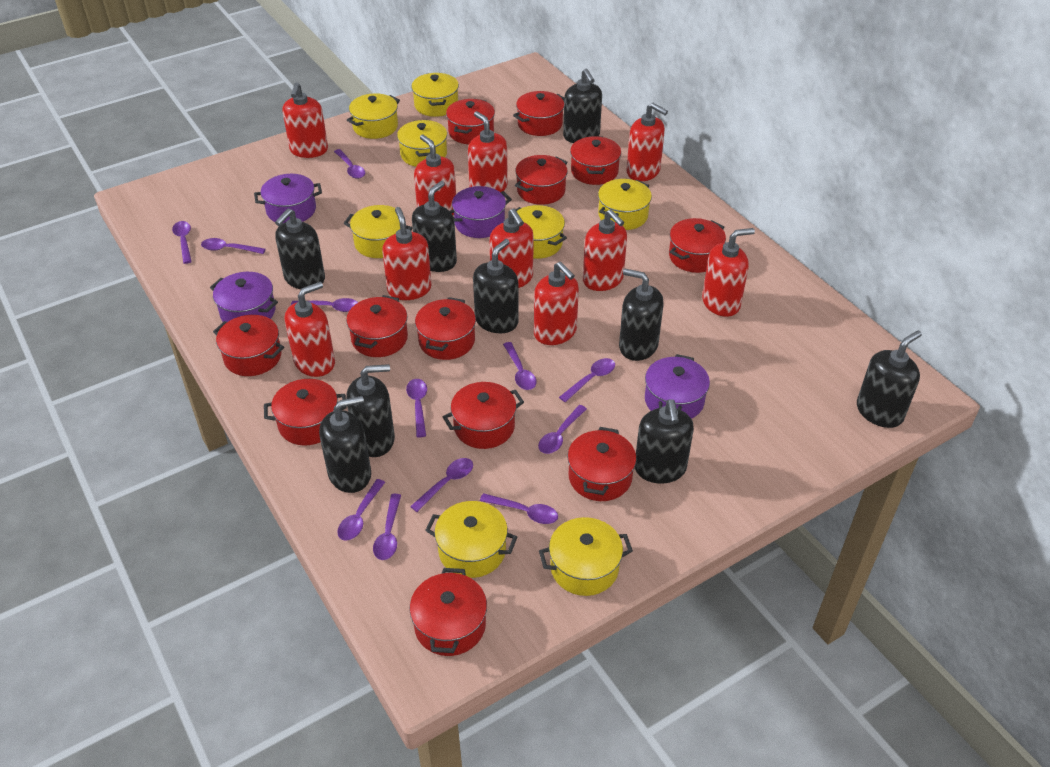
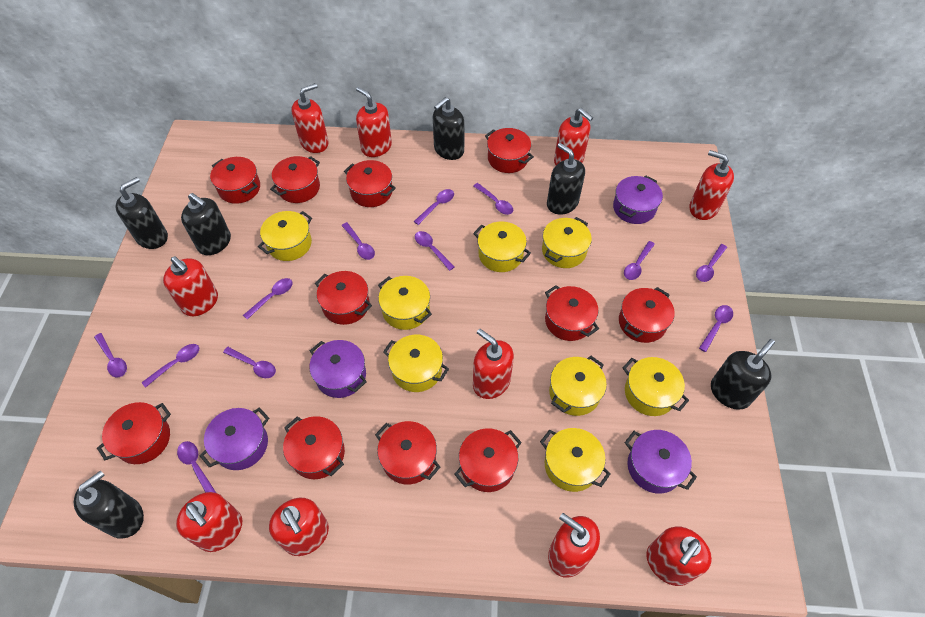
black soap dispenser: [275,208,325,289] [319,396,371,493] [346,364,395,457] [412,181,457,272] [473,239,519,333] [563,69,602,143] [619,269,664,361] [635,399,694,483] [857,330,922,428] = 9 -> [74,470,144,539] [115,177,168,249] [181,193,231,255] [433,97,464,160] [547,143,585,215] [711,339,775,410] = 6
red pot: [213,315,284,376] [264,379,347,446] [346,295,408,357] [409,568,487,656] [415,297,476,360] [443,382,524,449] [446,99,495,144] [513,91,564,136] [515,155,568,205] [567,427,636,501] [570,136,621,185] [669,218,726,273] = 12 -> [97,402,171,464] [210,157,260,204] [270,156,320,203] [283,416,345,479] [315,271,372,325] [344,160,396,207] [375,421,440,484] [454,428,522,492] [485,128,534,173] [545,285,599,341] [619,287,675,343] = 11

